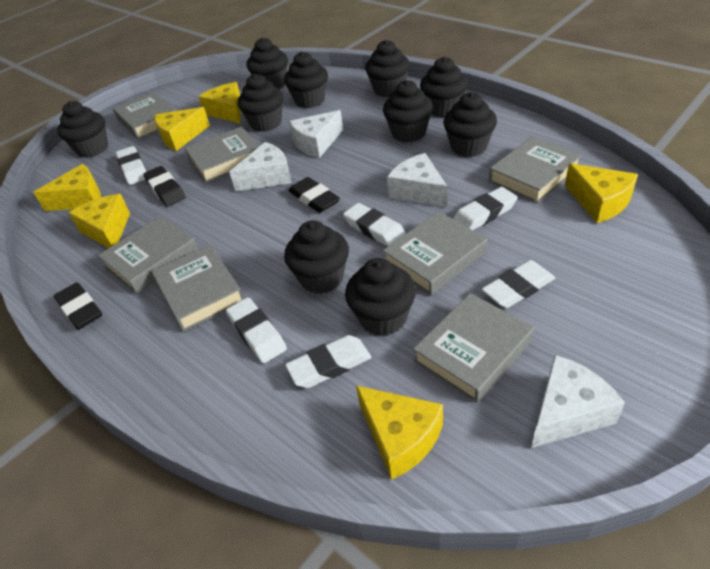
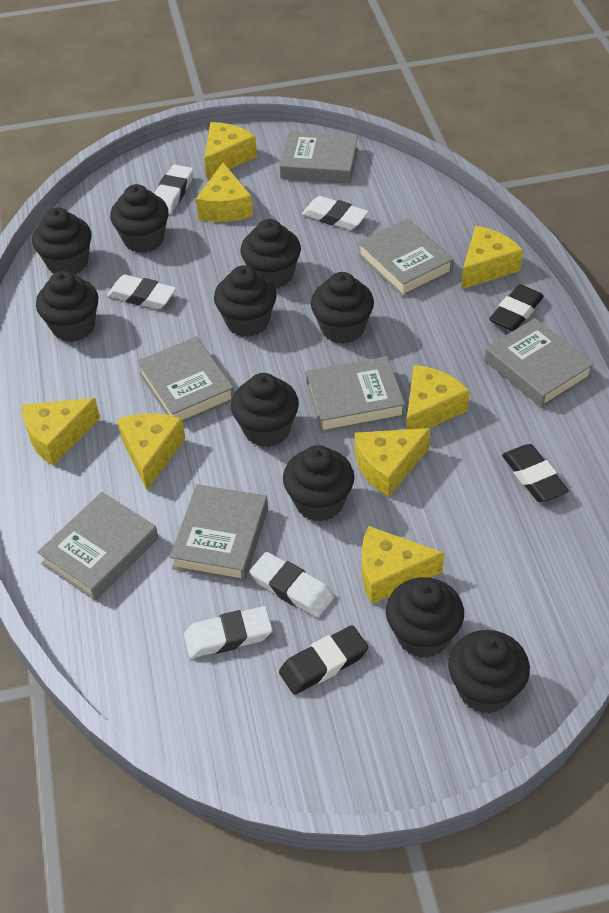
white cheese: [229,142,292,192] [289,110,343,158] [387,153,448,207] [531,355,625,448] = 4 -> none = 0
white eraser: [115,146,146,185] [226,297,287,363] [285,335,372,388] [343,203,406,247] [453,187,518,230] [482,260,555,308] = 6 -> [107,275,176,309] [154,165,193,215] [184,606,272,658] [250,552,334,617] [302,196,369,230] = 5
yellow cheese: [33,164,101,211] [69,194,130,248] [154,107,210,151] [199,82,241,124] [356,386,443,480] [565,163,638,223] = 6 -> [22,398,100,466] [117,413,185,490] [196,163,253,222] [204,122,257,179] [355,428,431,497] [362,526,444,604] [406,365,470,430] [461,226,523,290] = 8

